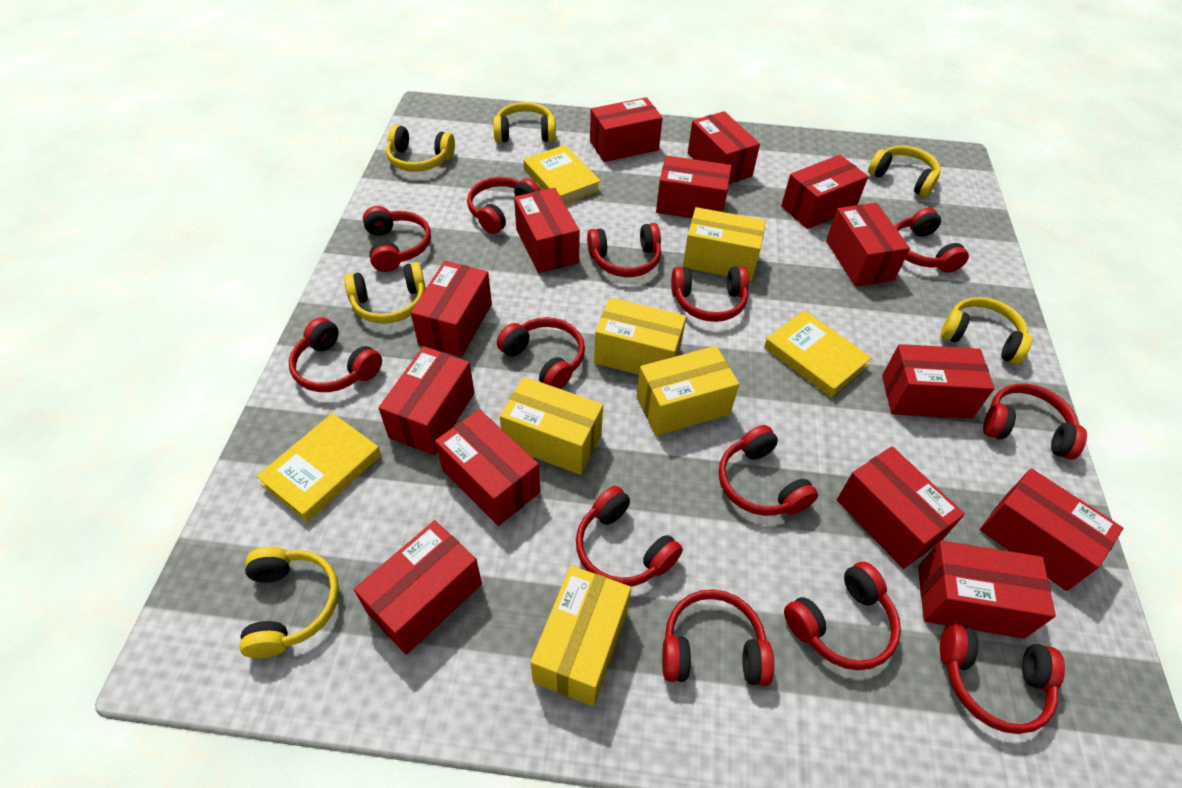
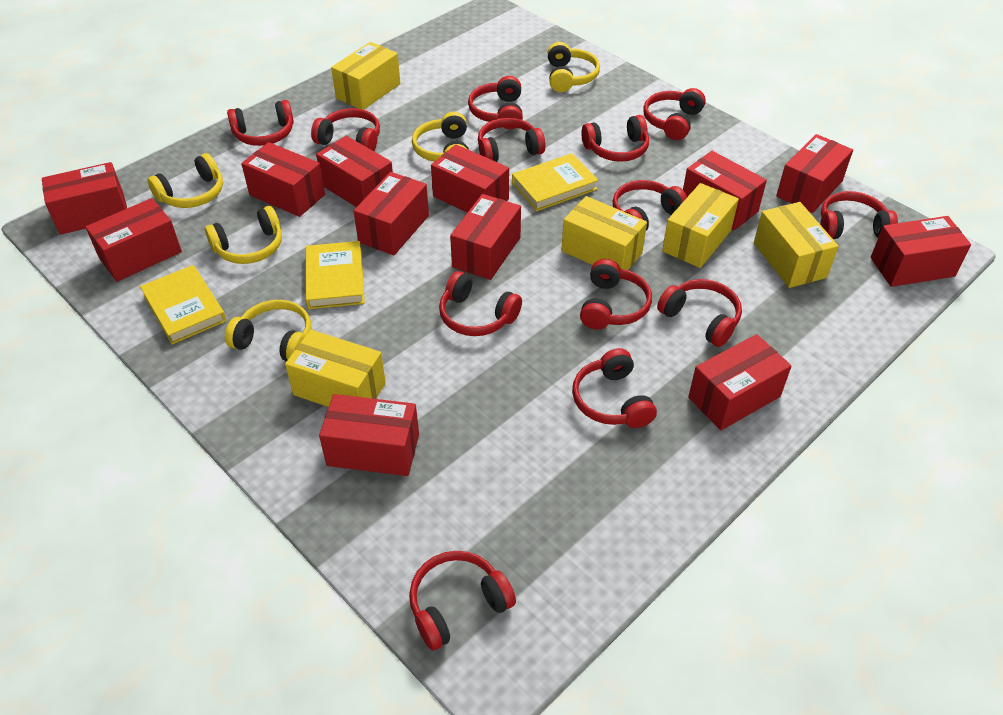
red box: [354,520,482,655] [379,346,475,455] [411,261,492,356] [435,409,540,526] [514,188,580,273] [590,97,663,162] [656,156,732,218] [688,111,760,184] [781,155,868,229] [826,203,910,287] [837,446,965,569] [882,344,994,419] [918,540,1056,639] [980,468,1123,591] = 14 -> [42,162,127,235] [85,198,182,282] [241,142,325,217] [316,136,393,207] [319,394,419,476] [354,172,429,255] [431,144,509,213] [450,194,521,280] [683,151,767,230] [688,334,792,430] [776,134,853,213] [871,216,971,287] = 12
yellow headphones: [240,547,339,658] [344,262,426,324] [386,125,455,172] [493,102,556,143] [868,146,940,197] [941,297,1032,364] = 6 -> [148,153,223,208] [205,206,282,264] [225,300,311,362] [412,112,469,162] [547,42,600,92] = 5

